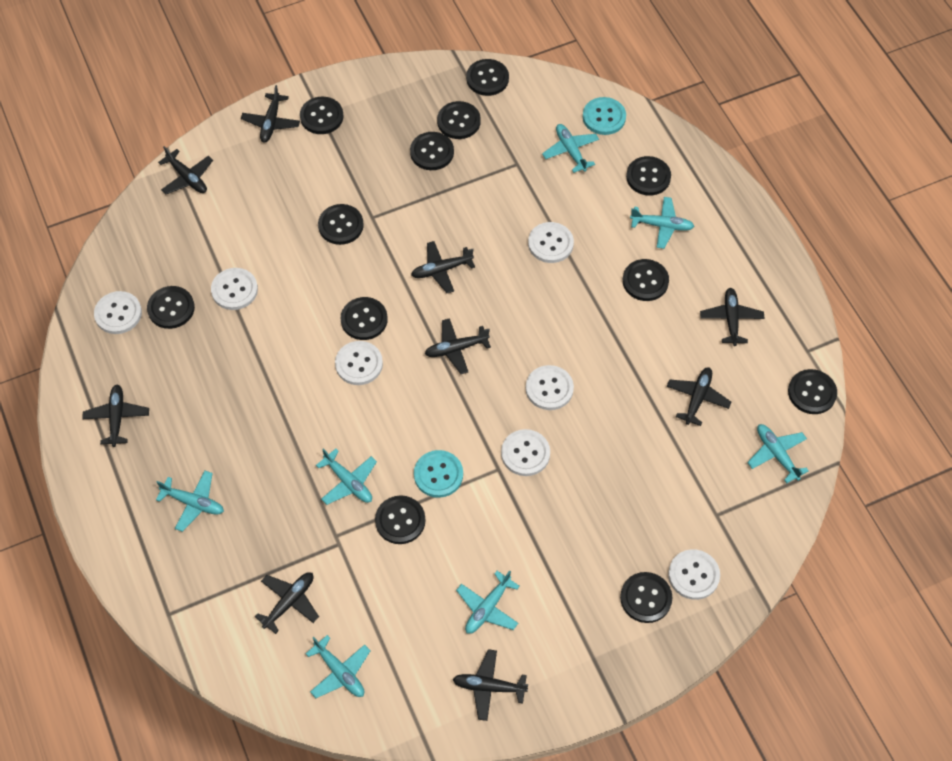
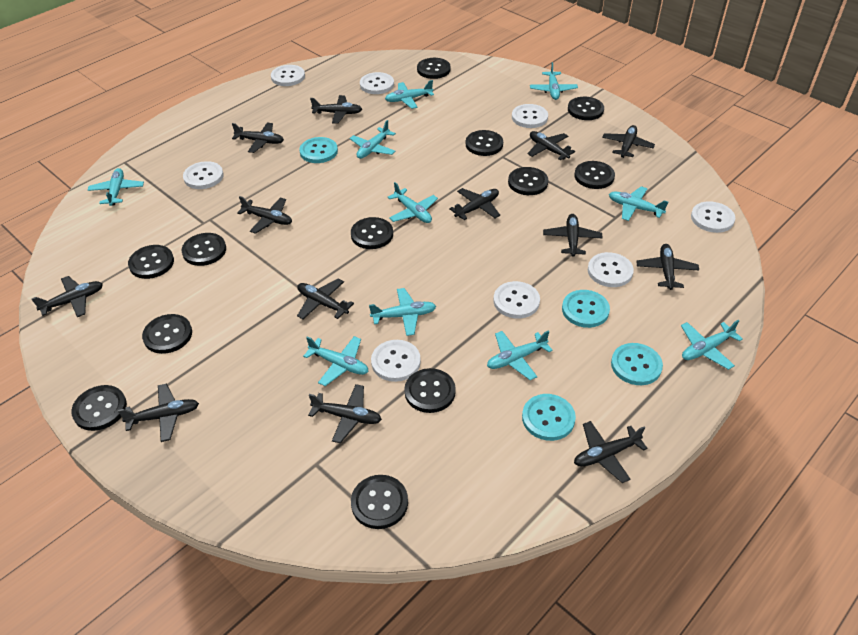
black plane: [82,385,149,447] [158,146,213,194] [241,85,300,143] [255,572,319,634] [411,241,475,293] [425,318,491,374] [452,649,528,721] [667,367,731,426] [700,288,765,346] = 9 -> [31,276,103,317] [118,383,199,442] [232,122,284,153] [237,196,292,234] [297,279,354,319] [308,384,382,443] [310,95,362,124] [449,188,500,220] [527,131,575,160] [543,214,603,257] [574,421,648,483] [602,125,655,158] [636,244,699,290] = 13
turquoise button: [414,450,463,498] [583,97,626,135] = 2 -> [299,137,338,163] [522,394,576,441] [562,290,610,328] [611,343,663,385] = 4
turquoise plane: [156,470,224,532] [305,635,370,698] [316,448,377,505] [456,570,520,634] [542,124,599,173] [630,197,694,249] [747,424,809,483] = 7 -> [87,168,144,206] [303,336,369,386] [350,120,396,159] [369,288,436,336] [385,80,434,109] [387,182,438,223] [487,330,553,380] [530,62,578,100] [609,186,668,221] [681,320,743,370] = 10
white button: [94,291,142,334] [211,268,258,310] [335,341,383,385] [501,429,550,476] [526,365,574,410] [528,222,574,263] [668,549,720,600] = 7 -> [183,161,224,189] [271,65,305,86] [360,72,394,94] [371,340,421,382] [493,281,540,318] [512,104,548,128] [588,252,634,287] [691,201,735,233] = 8

